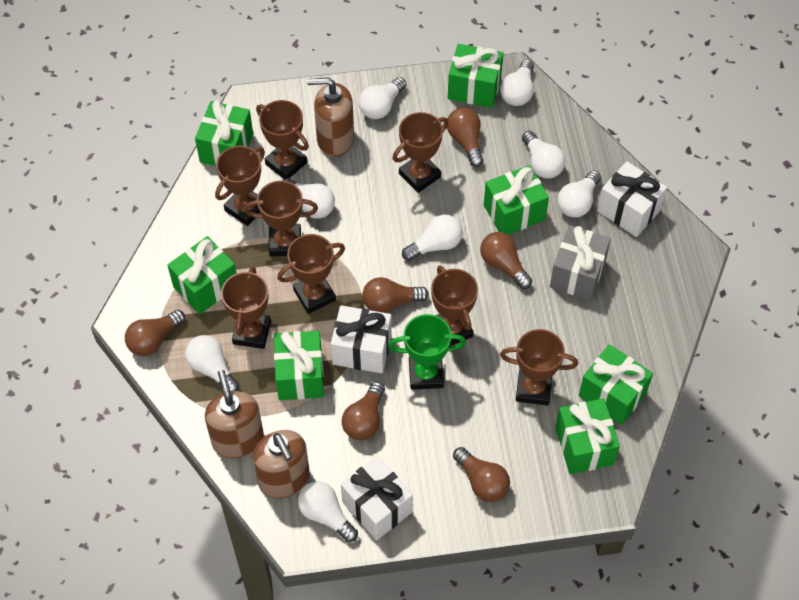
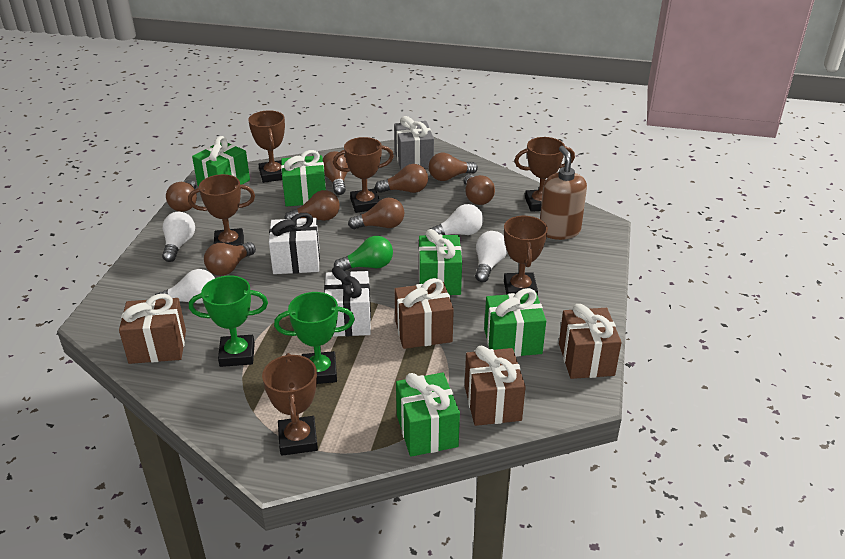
brown gift: none = 0 -> [119,294,186,364] [394,278,454,349] [465,346,526,426] [559,304,621,379] = 4
brown light bulb: [125,310,185,356] [342,382,385,440] [362,277,429,313] [447,107,484,167] [453,447,510,502] [480,232,532,289] = 6 -> [166,180,197,212] [204,242,256,276] [285,190,340,221] [323,151,349,195] [348,198,404,229] [375,164,428,193] [429,153,478,181] [463,174,495,205] = 8
brown soap dispenser: [205,370,264,458] [253,430,310,499] [307,77,354,157] = 3 -> [540,146,587,240] = 1
brown trophy: [215,146,265,226] [221,266,271,349] [244,181,318,256] [256,100,309,179] [277,234,345,314] [393,112,448,193] [431,265,478,346] [500,329,578,406] = 8 -> [188,174,255,246] [248,110,285,183] [262,353,318,456] [333,137,394,213] [504,216,548,296] [515,137,575,212] = 6
green gift: [167,236,237,314] [195,100,253,166] [274,331,324,400] [448,44,503,108] [484,165,549,235] [555,398,620,474] [579,344,653,425] = 7 -> [192,136,250,186] [281,150,326,207] [396,373,460,457] [419,229,462,295] [484,288,546,357] = 5
green light bulb: none = 0 -> [334,236,393,271] = 1
green trophy: [388,314,466,390] = 1 -> [189,276,268,367] [274,292,355,384] = 2
white gift: [331,305,392,373] [341,456,413,541] [597,161,667,237] = 3 -> [269,213,320,274] [324,266,371,337] = 2
white light bulb: [185,335,239,391] [283,178,335,219] [298,481,358,542] [359,77,406,119] [402,215,463,261] [500,59,534,106] [522,131,566,179] [557,171,601,217] = 8 -> [155,269,215,304] [162,212,195,262] [430,204,483,235] [475,231,507,282] = 4

